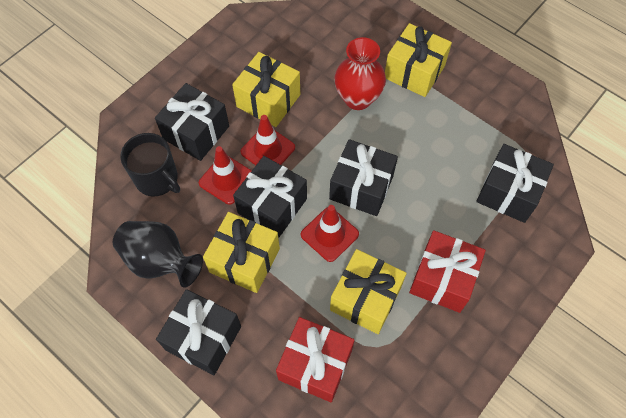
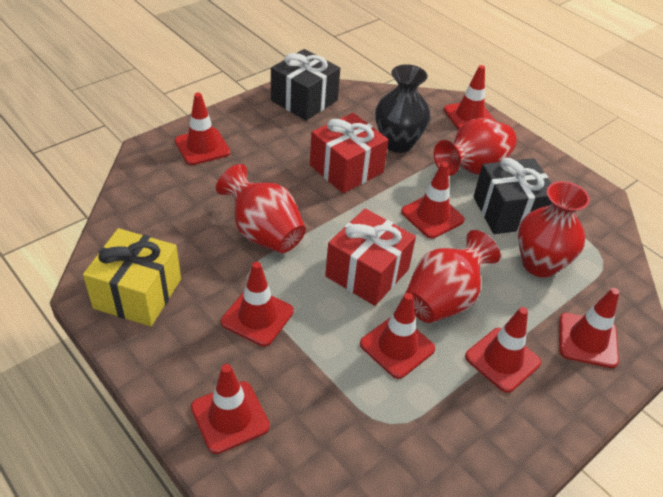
black gift: [155,83,229,161] [156,289,241,375] [233,156,307,238] [329,139,398,216] [476,144,554,223] = 5 -> [271,49,340,121] [473,158,552,234] = 2
black mug: [120,133,180,196] = 1 -> none = 0
red traffic cone: [199,146,252,205] [240,115,295,165] [301,205,359,262] = 3 -> [175,93,230,165] [191,364,270,454] [221,262,294,347] [360,293,435,379] [401,162,465,239] [444,65,496,130] [465,307,541,393] [559,288,619,368] = 8
red vase: [334,37,386,110] = 1 -> [216,164,306,253] [406,230,500,323] [434,118,517,176] [518,181,590,278] = 4
yellow gift: [203,212,280,293] [232,52,300,127] [330,249,407,334] [385,23,452,97] = 4 -> [83,228,181,326] = 1

